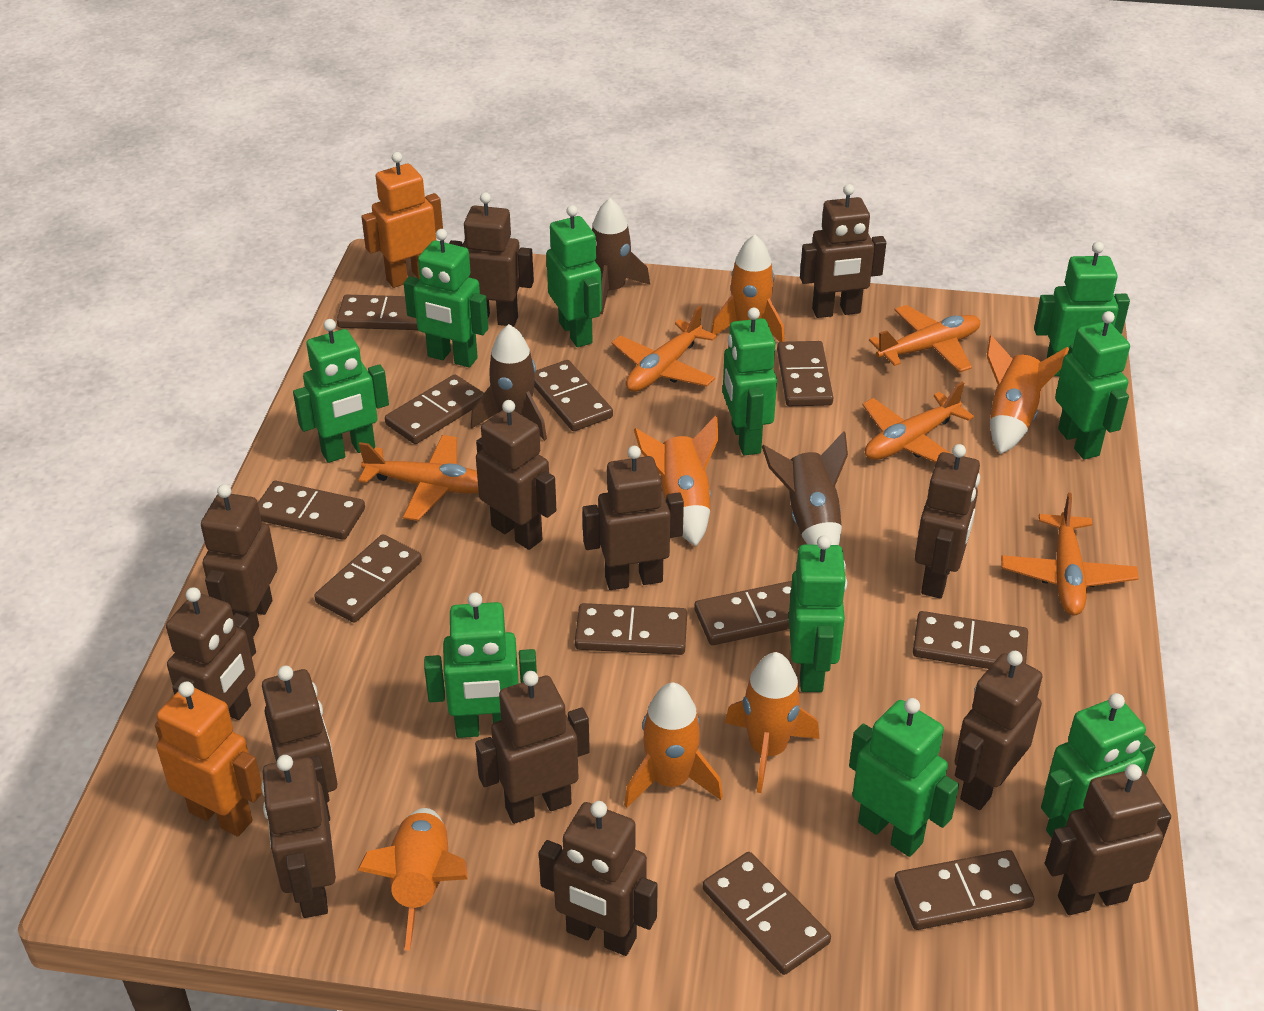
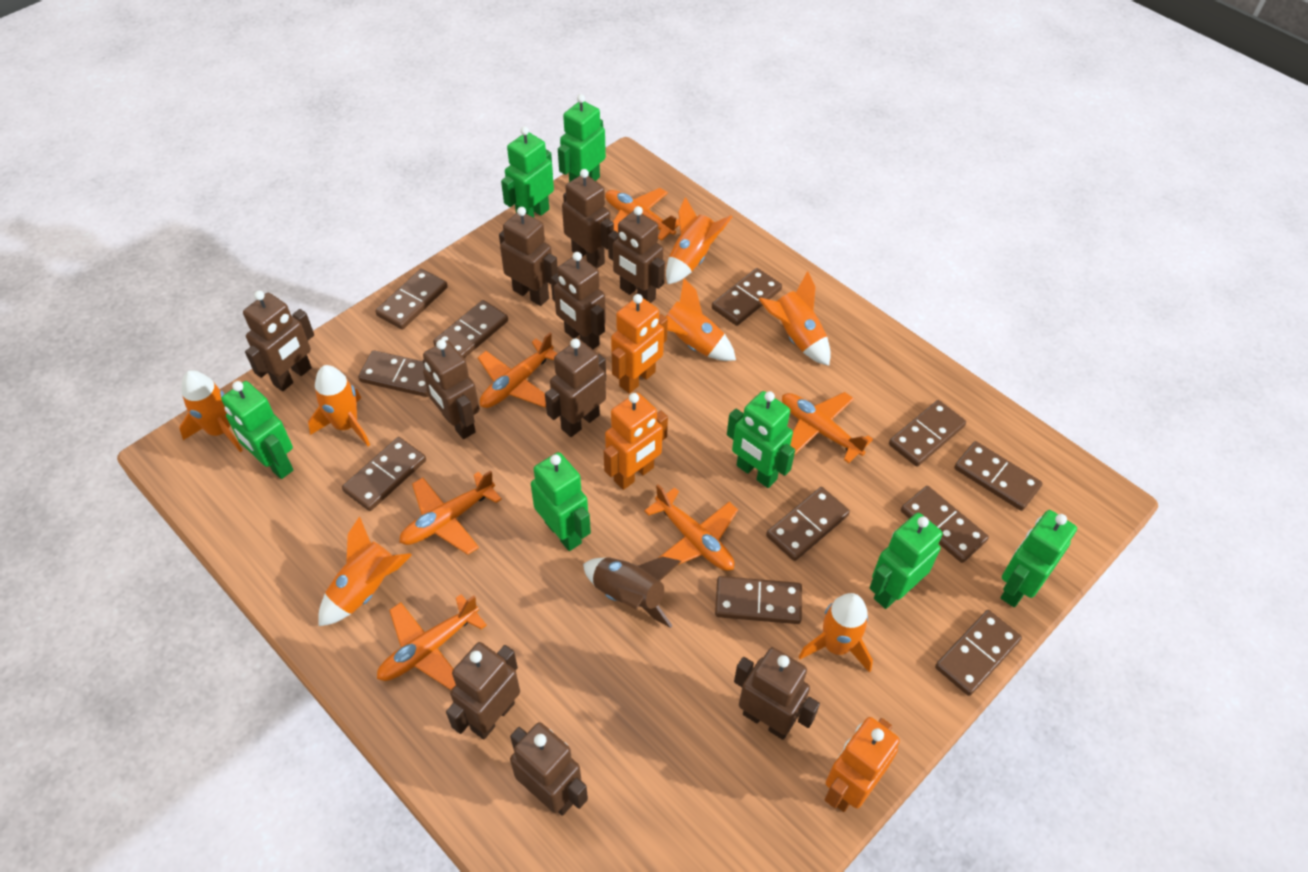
brown robot: [166,587,256,720] [201,484,277,637] [261,755,336,918] [262,666,337,821] [449,192,534,327] [475,671,590,824] [476,400,556,550] [539,801,658,956] [582,446,684,590] [800,184,886,318] [915,444,980,599] [955,651,1043,810] [1045,764,1171,915] = 13 -> [243,291,314,391] [423,340,480,439] [446,642,520,740] [499,207,558,306] [510,722,588,816] [545,339,606,437] [551,252,606,349] [562,169,614,268] [608,206,665,303] [734,647,820,740] = 10
brown rocket: [471,324,547,441] [592,198,650,314] [761,431,848,545] = 3 -> [583,556,681,628] = 1
green robot: [293,319,389,463] [404,229,488,367] [424,592,537,738] [546,205,602,347] [723,307,777,455] [789,535,847,692] [849,698,959,857] [1034,242,1130,376] [1041,693,1155,838] [1055,311,1130,459] = 10 -> [221,381,293,479] [501,126,554,218] [531,452,591,551] [558,94,606,182] [727,391,795,488] [869,513,943,609] [1001,510,1077,607] = 7
orange plane: [358,435,479,521] [612,305,717,392] [862,382,974,462] [869,305,980,373] [1001,493,1139,615] = 5 -> [377,594,487,690] [399,470,502,555] [478,333,557,408] [605,188,680,241] [644,484,738,571] [782,392,873,463] = 6
orange robot: [155,682,262,837] [361,152,443,288] = 2 -> [604,393,668,490] [611,294,668,394] [825,717,900,812] = 3
orange rocket: [358,808,468,950] [624,682,723,808] [634,416,718,546] [711,235,785,342] [725,652,819,793] [987,335,1069,454] = 6 -> [179,370,243,452] [308,365,370,446] [318,517,412,626] [665,278,736,361] [666,197,732,285] [759,271,831,366] [799,593,873,673] = 7

